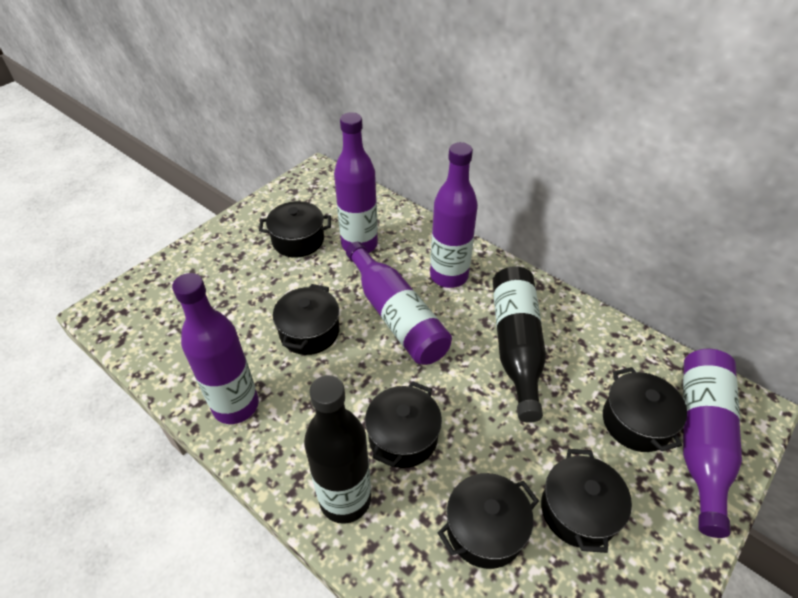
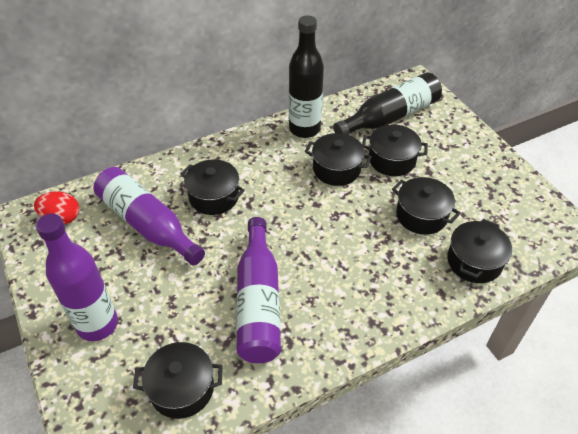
purple bottle: [172,273,259,424] [334,112,378,253] [346,242,452,365] [430,142,478,288] [683,349,742,538] = 5 -> [36,214,118,341] [93,167,205,265] [236,217,281,363] = 3
red egg: none = 0 -> [34,191,79,225] = 1

